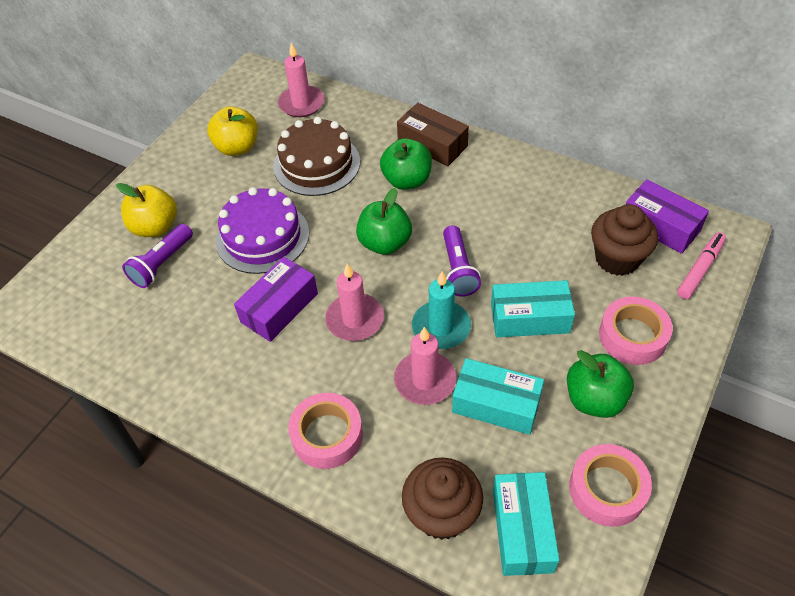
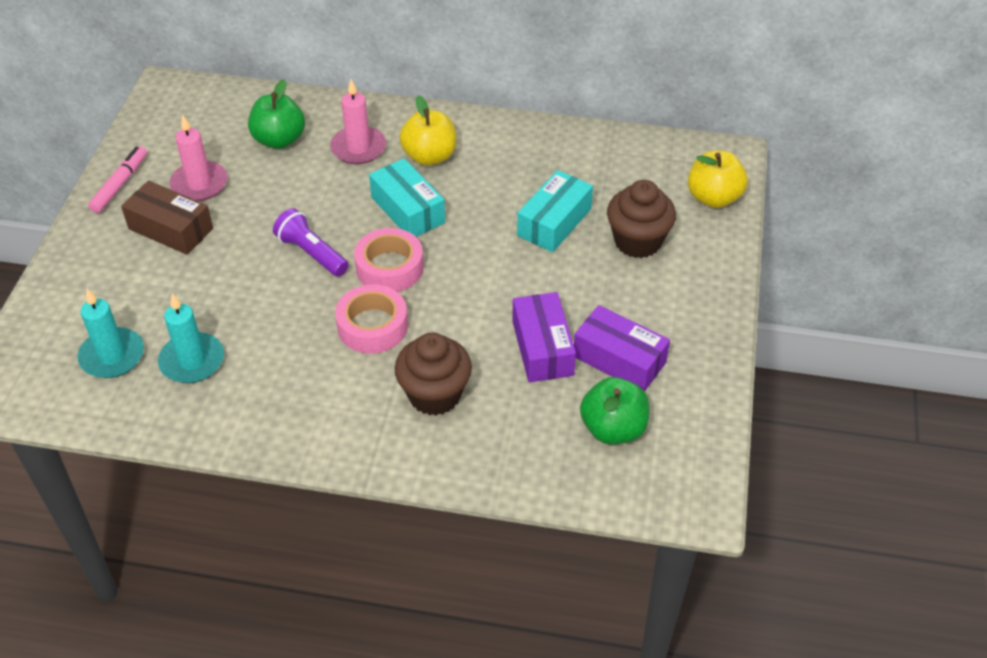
brown cake: [273,117,360,196] = 1 -> none = 0
green apple: [356,188,412,255] [380,138,432,190] [567,350,634,418] = 3 -> [248,79,305,149] [580,377,650,445] = 2
pink candle: [278,43,324,117] [325,264,384,341] [394,327,456,405] = 3 -> [170,114,228,201] [330,79,386,164] = 2
pink tape: [288,393,363,469] [569,444,652,527] [599,296,673,365] = 3 -> [335,284,408,353] [354,228,424,292] = 2
purple cake: [216,187,309,274] = 1 -> none = 0
purple flashlight: [122,224,193,288] [443,225,481,297] = 2 -> [273,208,349,277] = 1
turquoise box: [452,358,544,435] [491,280,575,337] [493,472,559,576] = 3 -> [369,158,445,237] [517,170,593,252] = 2
turquoise candle: [412,272,471,349] = 1 -> [77,288,144,378] [158,293,224,383] = 2

